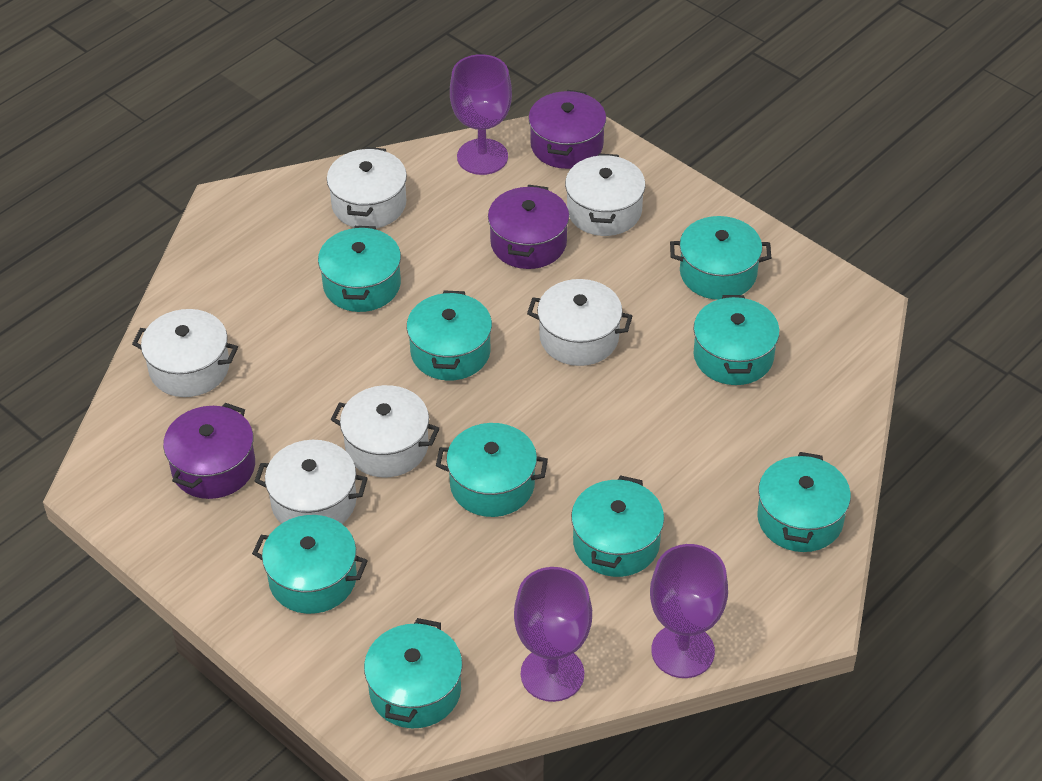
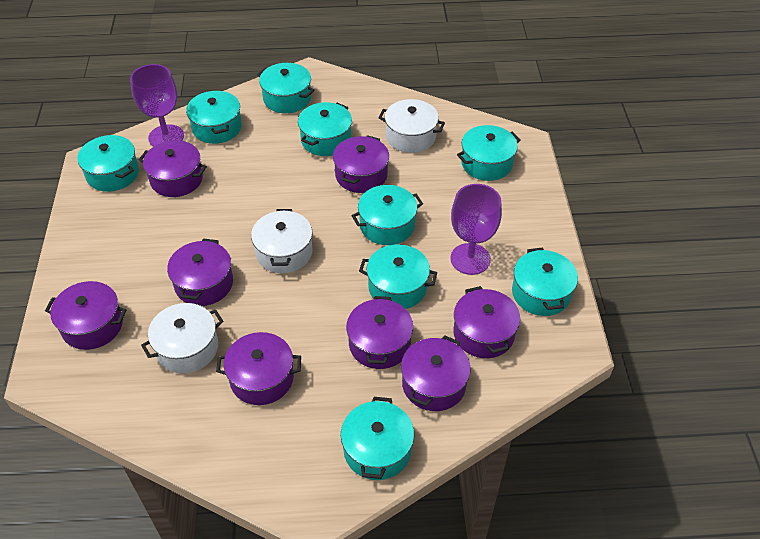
purple goblet: [450,54,512,175] [514,567,592,702] [650,544,728,678] = 3 -> [130,64,184,147] [451,184,502,275] = 2
purple pot: [163,403,255,499] [488,185,569,269] [528,90,606,169] = 3 -> [45,281,127,350] [139,140,207,197] [167,238,233,306] [216,332,301,405] [333,135,389,193] [346,296,413,369] [401,335,471,411] [453,286,520,358] = 8
white pot: [132,309,238,397] [255,440,368,524] [327,147,407,228] [330,385,440,477] [527,279,632,366] [565,154,646,236] = 6 -> [141,303,223,373] [251,209,313,273] [378,99,445,153] = 3

